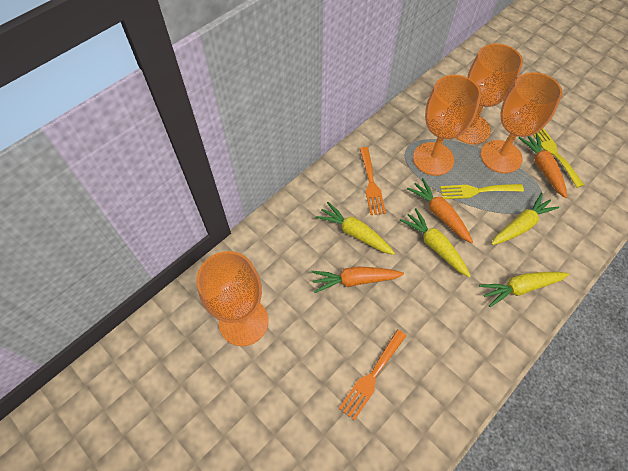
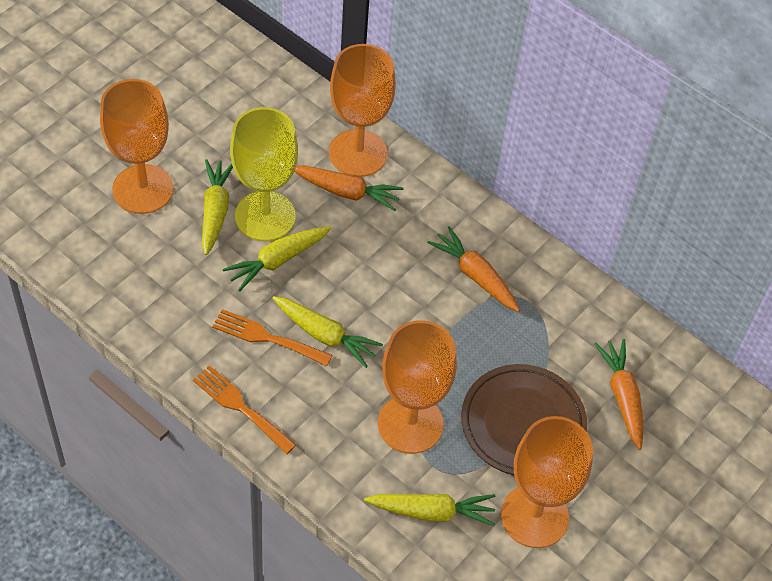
brown plate: none = 0 -> [461,364,588,475] = 1
yellow fork: [440,184,524,199] [533,128,584,188] = 2 -> none = 0
yellow goblet: none = 0 -> [230,107,298,241] = 1

